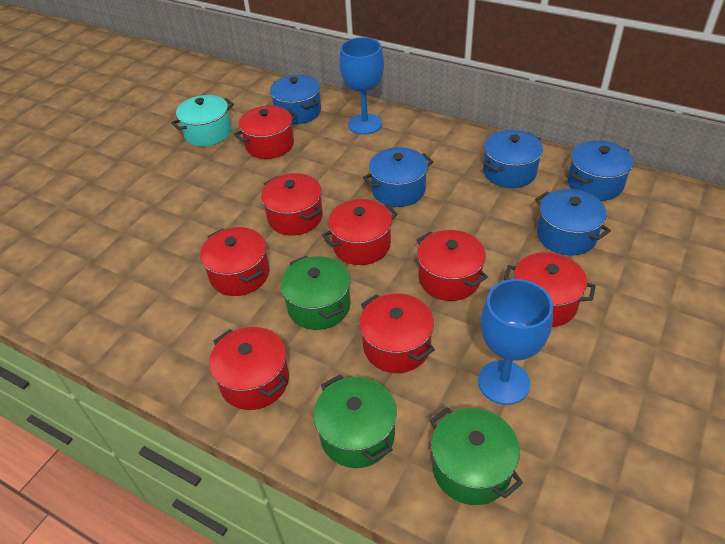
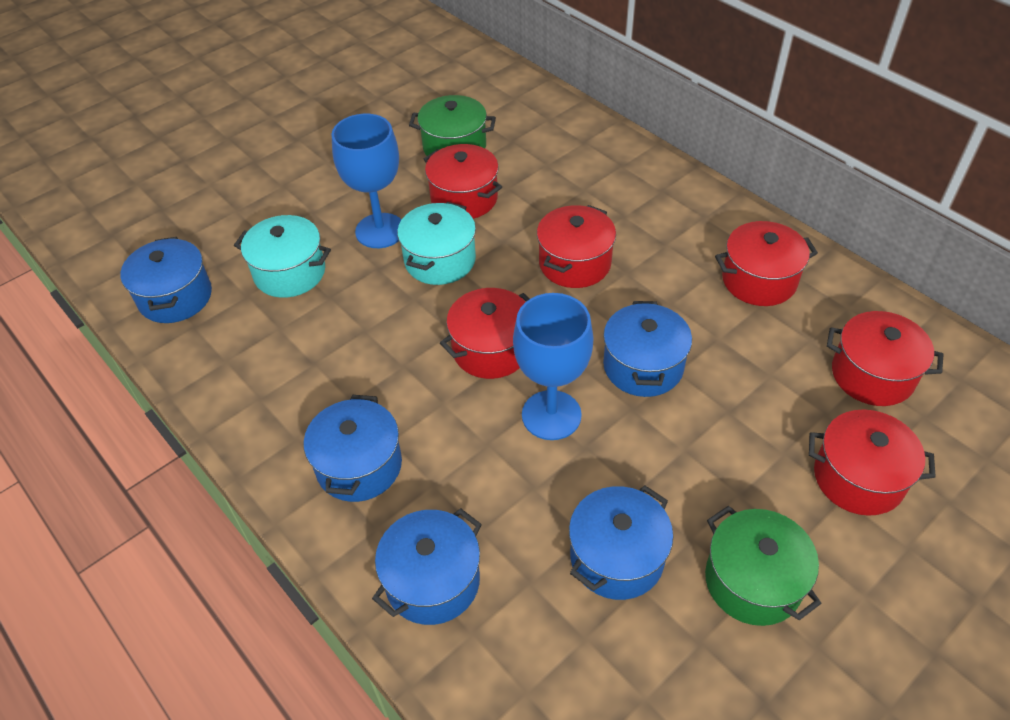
green pot: [280,256,350,330] [314,375,397,468] [430,407,523,505] = 3 -> [409,95,496,156] [705,506,821,626] = 2
red pot: [200,227,269,296] [209,327,289,410] [234,105,297,159] [261,173,323,236] [322,199,398,265] [359,294,435,373] [417,230,488,301] [504,252,596,327] = 8 -> [424,144,502,219] [440,288,530,379] [537,205,616,288] [715,221,818,306] [809,410,936,516] [827,311,943,406] = 6
turquoise pot: [171,95,234,146] = 1 -> [234,215,331,298] [397,202,476,285] = 2

